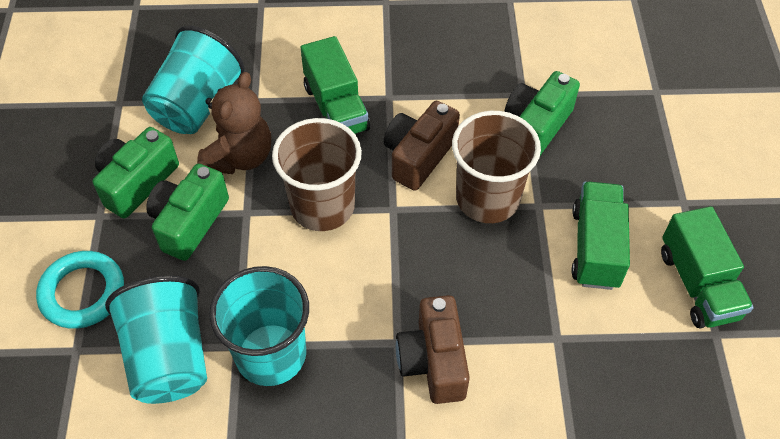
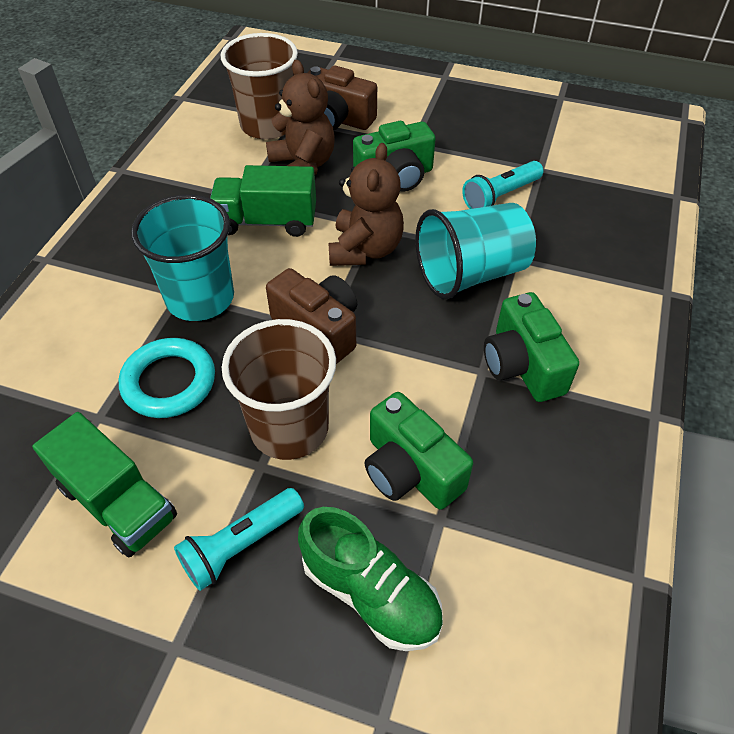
brown teddy bear: [197,72,271,174] = 1 -> [266,59,335,175] [328,143,404,266] = 2
green shoe: none = 0 -> [298,507,443,651] = 1
green truck: [301,36,370,134] [571,182,630,290] [661,206,754,328] = 3 -> [32,412,177,557] [210,165,316,237] = 2
turquoise cup: [105,276,207,404] [142,26,245,134] [209,266,309,386] = 3 -> [131,194,234,321] [415,203,536,299] = 2
turquoise flashlight: none = 0 -> [174,488,304,591] [462,161,543,209] = 2

